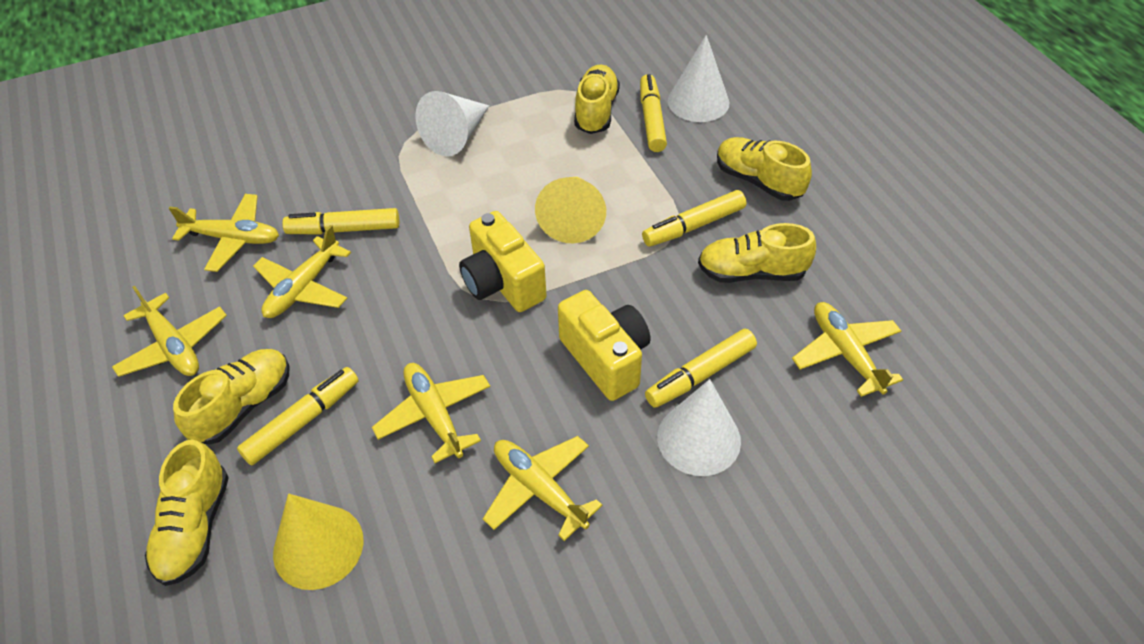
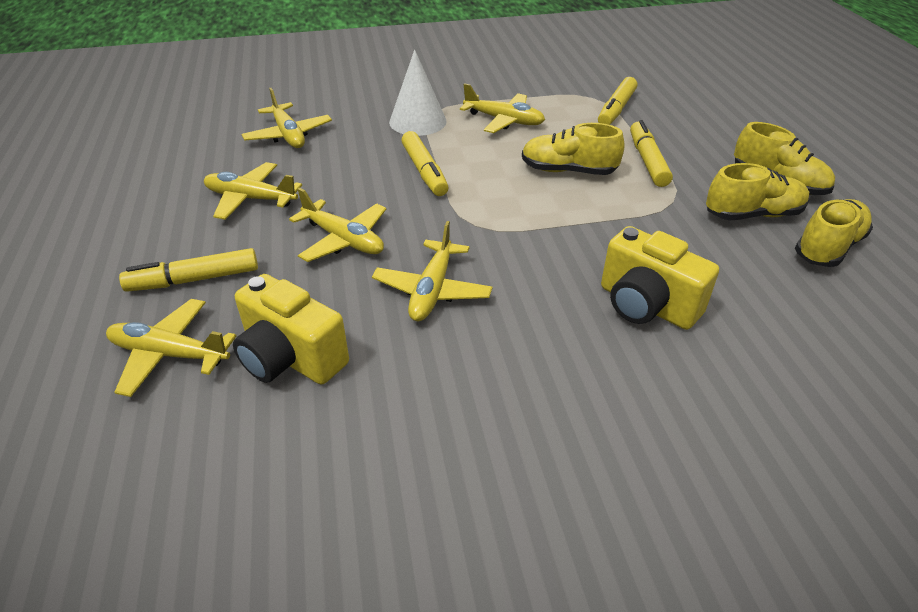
white cone: [415,91,489,156] [657,379,741,476] [668,35,729,122] = 3 -> [389,50,447,136] = 1
yellow cone: [273,494,363,590] [535,177,606,243] = 2 -> none = 0
yellow marker: [237,367,359,466] [282,208,399,235] [640,74,667,152] [642,190,746,247] [645,329,757,408] = 5 -> [119,248,258,292] [401,131,449,196] [598,77,637,125] [630,120,673,187] = 4
yellow shoe: [145,440,229,586] [173,349,290,445] [574,65,620,134] [698,223,816,283] [717,137,812,201] = 5 -> [522,123,625,175] [706,163,809,221] [734,122,835,195] [795,199,873,267] = 4

